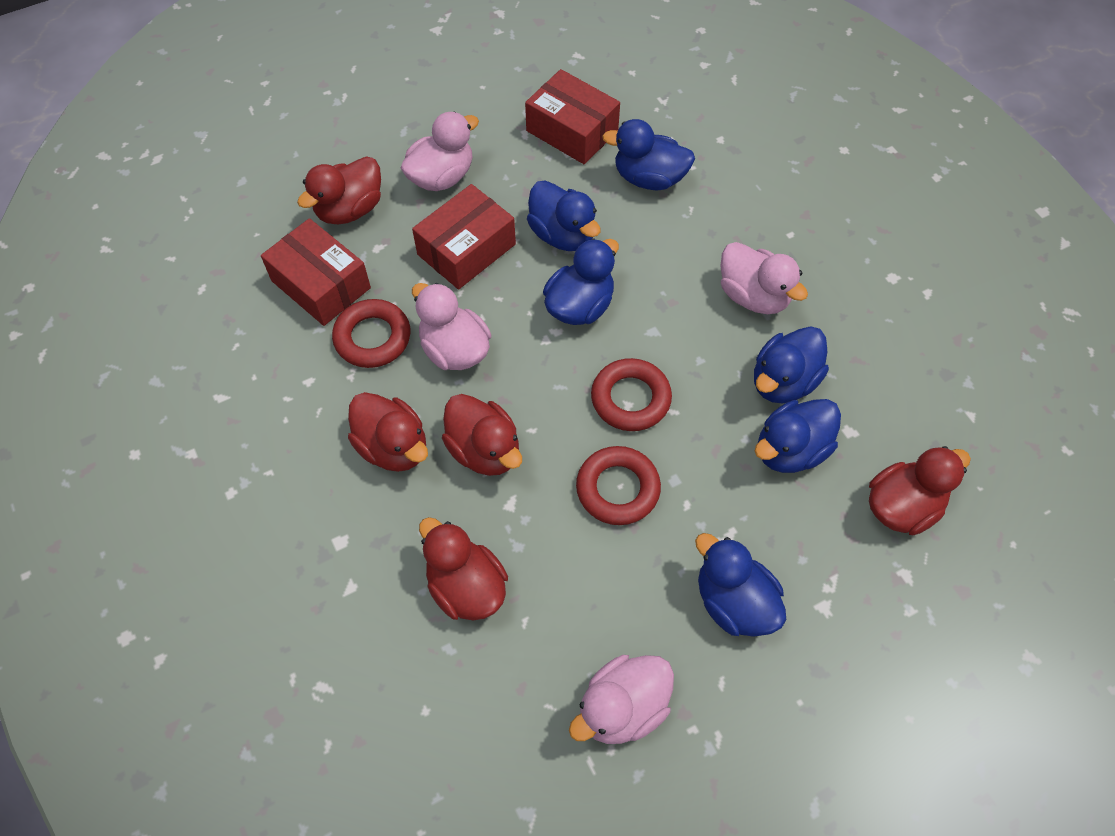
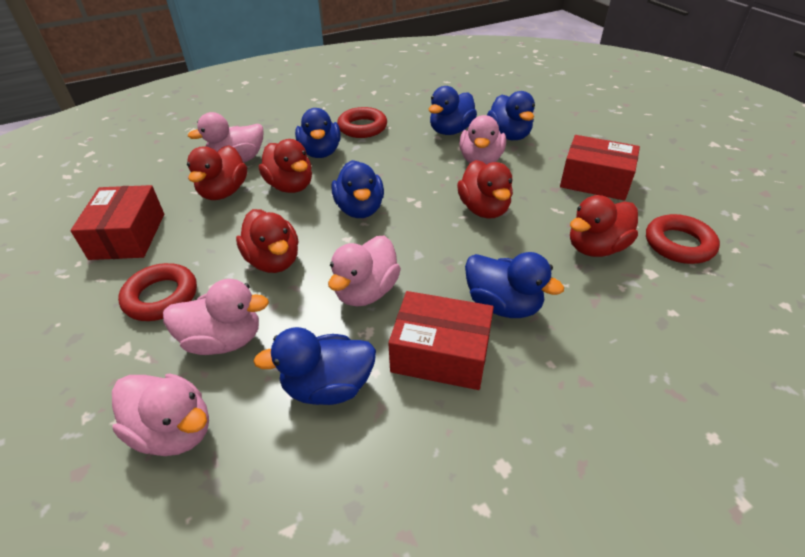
pink duck: [401,111,479,191] [412,283,491,370] [569,655,674,744] [721,242,808,314] = 4 -> [112,373,209,456] [163,279,269,355] [188,112,263,163] [328,236,401,306] [459,115,506,165] = 5

